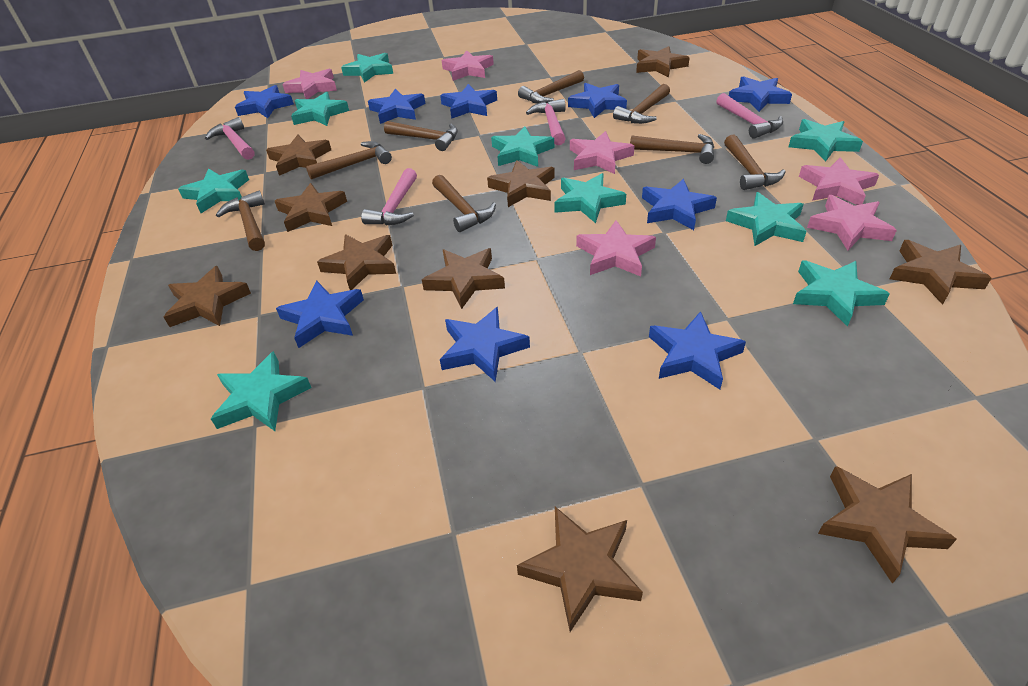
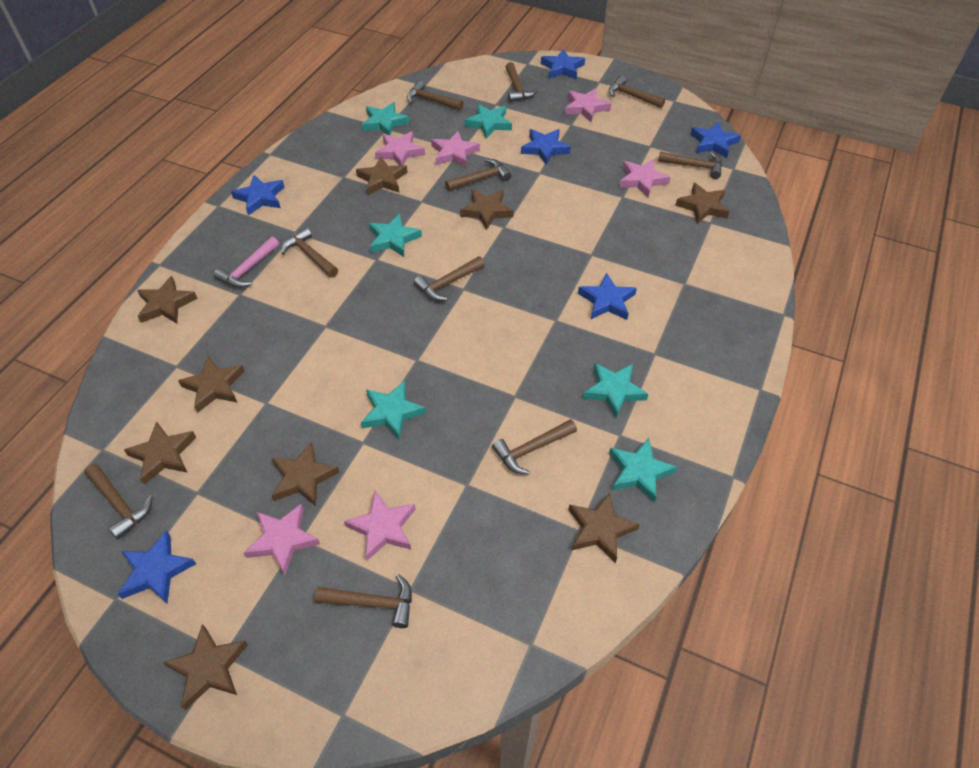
blue star: [235,85,294,118] [276,281,364,348] [368,89,425,124] [440,84,497,119] [440,307,530,382] [568,83,627,118] [642,179,717,230] [649,311,746,389] [729,76,792,112] = 9 -> [117,530,196,603] [231,175,285,215] [521,129,571,165] [541,49,585,80] [578,273,637,320] [690,122,741,158] = 6
brown hammer: [216,191,265,251] [306,141,392,180] [384,121,458,151] [432,175,496,232] [518,70,584,104] [613,84,670,124] [630,134,714,164] [724,135,786,190] = 8 -> [84,464,152,539] [282,227,338,278] [315,574,412,628] [407,81,464,110] [414,256,485,301] [445,159,511,191] [492,419,577,474] [506,62,538,102] [609,75,665,108] [658,151,722,179] = 10
brown star: [164,266,251,327] [266,135,331,176] [275,183,347,232] [317,234,396,290] [422,248,505,309] [487,160,555,207] [517,507,643,632] [636,46,690,78] [818,466,957,584] [890,240,991,305] = 10 -> [124,421,196,485] [137,276,198,324] [164,624,248,710] [178,356,245,413] [271,442,340,506] [356,157,408,195] [460,190,514,230] [568,493,640,563] [675,183,730,224] = 9
pink hammer: [205,117,254,160] [361,168,417,226] [526,99,566,145] [716,93,783,139] = 4 -> [214,237,279,288] = 1
turquoise star: [178,168,249,213] [211,351,311,431] [291,92,349,126] [341,53,393,83] [491,127,554,167] [554,173,626,223] [726,192,807,246] [789,119,863,162] [793,261,890,327] = 9 -> [361,381,426,439] [362,102,410,135] [369,214,422,257] [465,104,512,139] [583,363,648,418] [609,438,678,502] = 6

